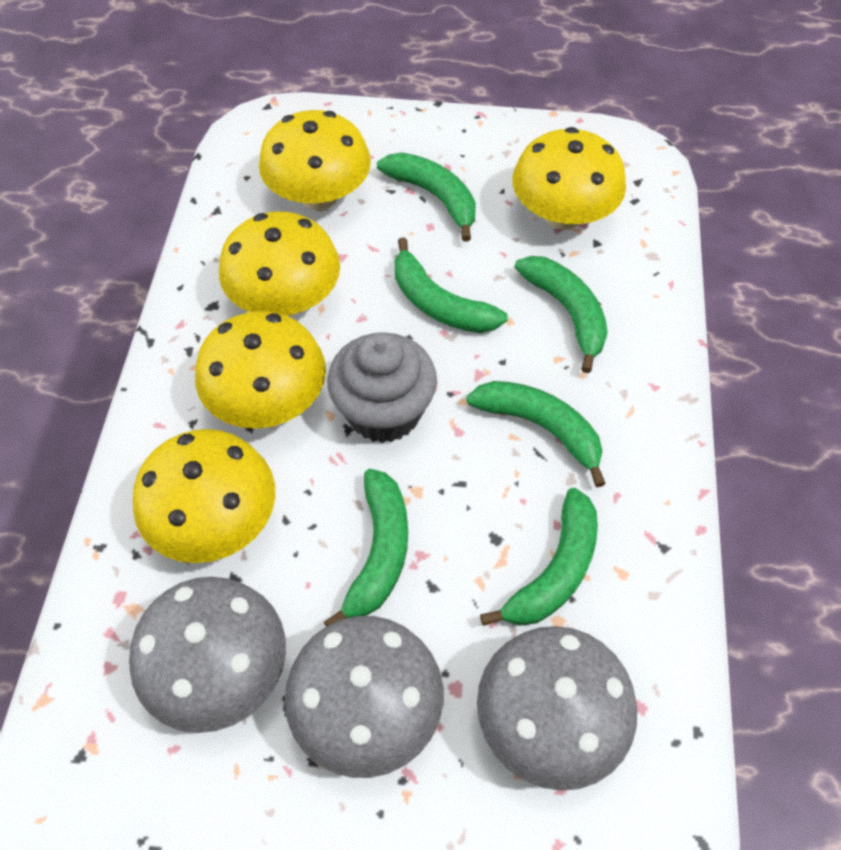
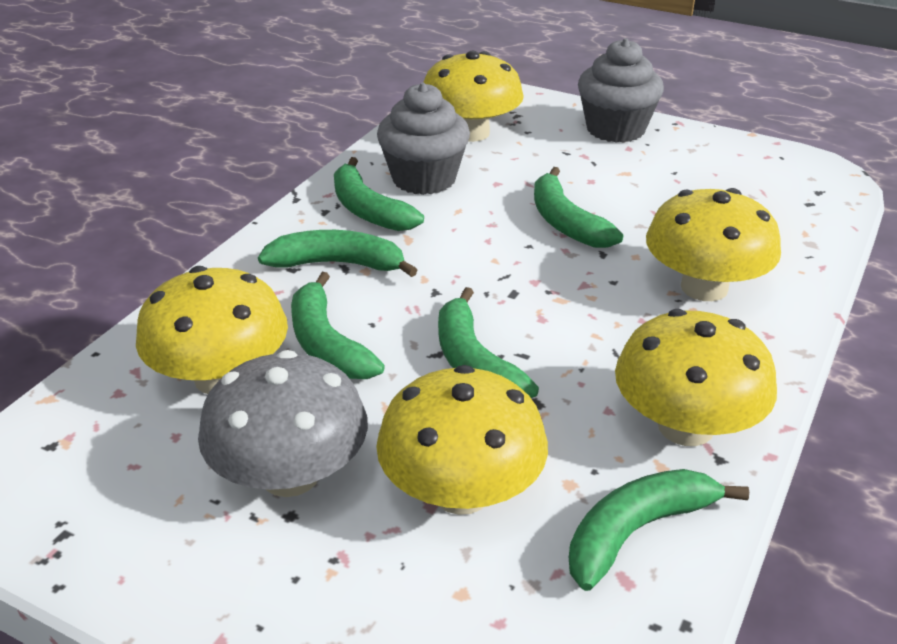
grey cupcake: [327,332,437,443] = 1 -> [377,82,470,195] [578,38,664,143] = 2
grey mushroom: [129,577,286,733] [285,616,443,778] [477,626,637,791] = 3 -> [198,350,368,497] = 1

